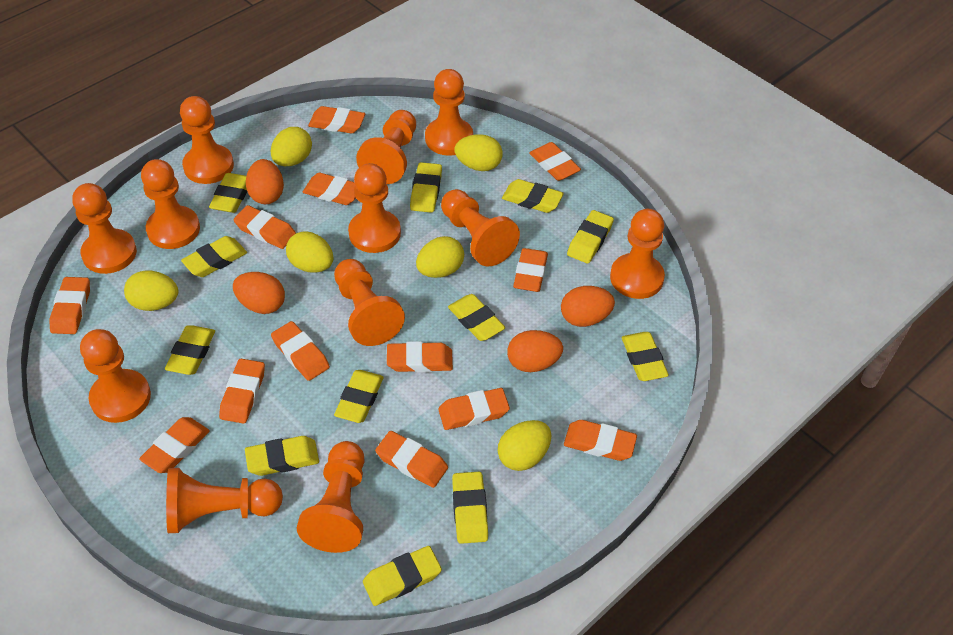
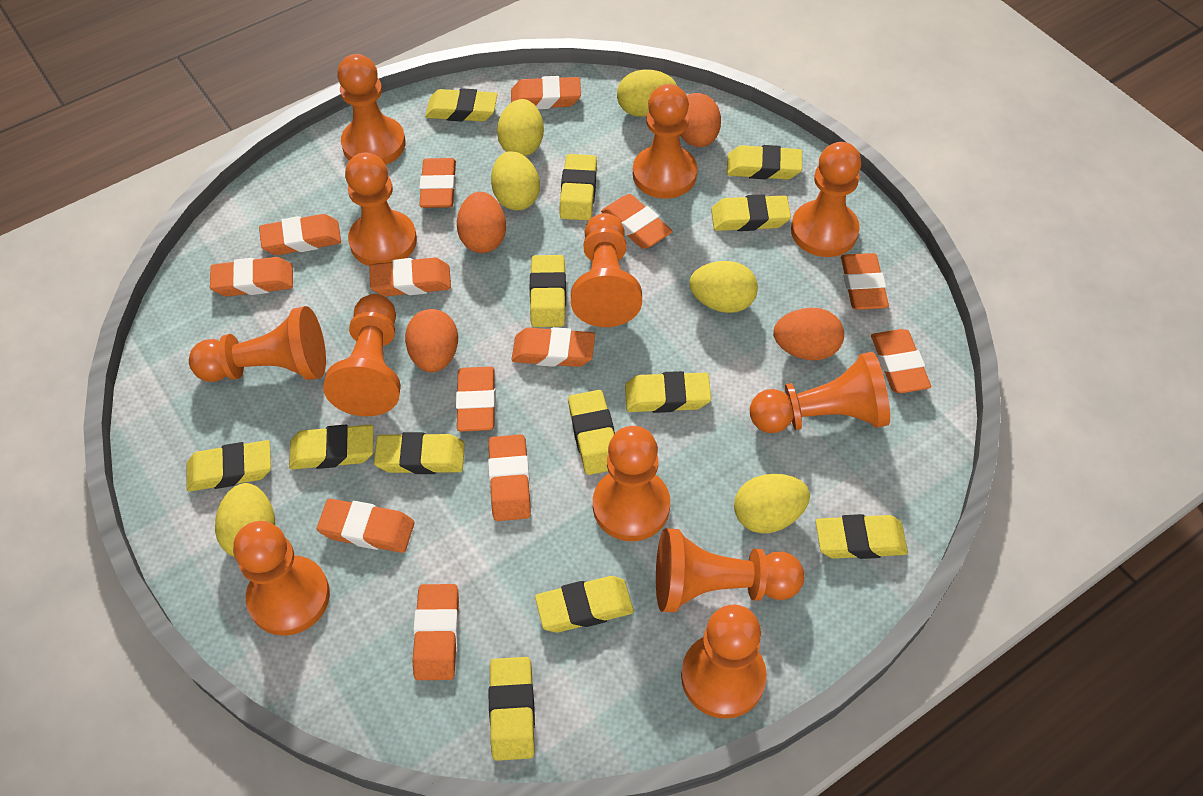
yellow eraser: [165,325,215,375] [181,236,247,277] [209,173,247,213] [245,436,319,476] [334,370,384,423] [363,546,442,606] [410,162,442,213] [448,294,505,341] [452,472,488,544] [502,179,564,213] [567,210,614,264] [622,332,669,381] = 12 -> [187,440,271,492] [289,425,373,469] [374,432,465,474] [425,88,498,121] [489,657,535,761] [530,255,566,327] [535,576,634,632] [559,154,597,220] [568,390,615,475] [625,371,711,413] [711,194,791,231] [727,145,802,180] [816,514,908,559] = 13

